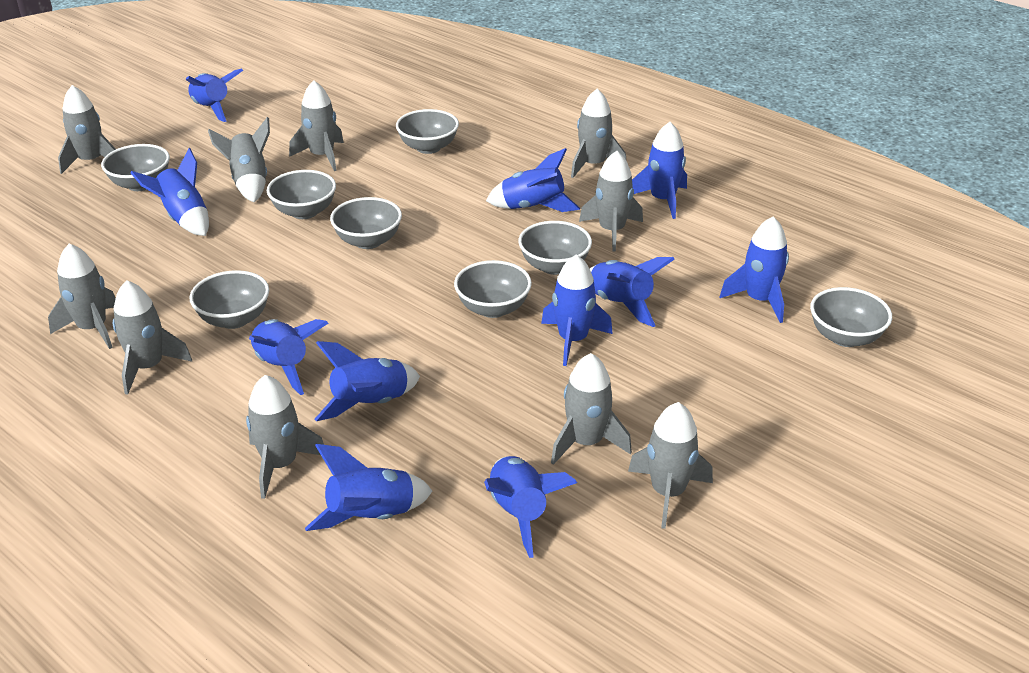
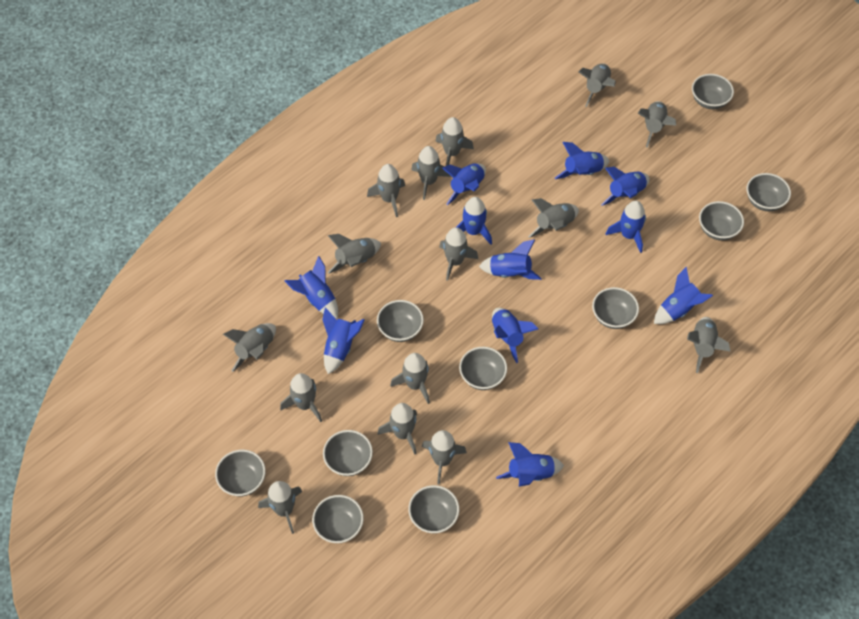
grey bowl: [101,144,170,191] [189,270,269,329] [267,170,336,219] [330,197,402,249] [396,109,459,154] [454,260,532,318] [518,221,592,275] [810,287,892,347] = 8 -> [215,449,266,497] [312,495,364,543] [323,430,373,476] [377,300,424,342] [408,485,459,534] [459,347,507,390] [592,287,639,329] [692,74,734,109] [699,201,744,241] [747,173,791,211] = 10
grey rocket: [48,243,116,349] [58,85,116,174] [113,280,192,395] [208,117,270,202] [246,375,324,499] [289,80,344,171] [551,353,632,465] [571,89,626,178] [579,151,643,252] [628,402,713,529] = 10 -> [223,323,276,372] [258,481,302,534] [280,373,322,422] [327,234,381,274] [367,164,405,217] [377,403,417,454] [390,353,430,404] [411,146,450,200] [422,430,467,485] [435,117,474,166] [439,227,478,281] [528,198,579,238] [578,63,616,107] [638,101,676,148] [687,317,731,373] = 15

